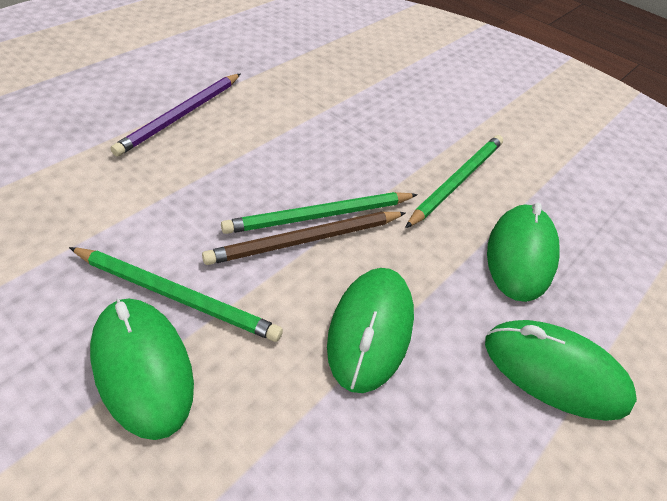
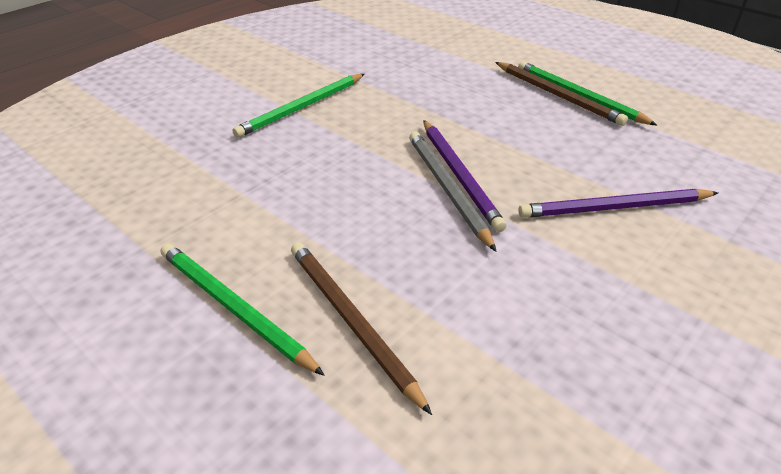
brown pencil: [202,211,405,265] = 1 -> [291,242,432,415] [495,62,628,126] = 2
green mouse: [90,298,194,440] [327,268,414,393] [485,320,637,421] [487,203,560,302] = 4 -> none = 0
grey pencil: none = 0 -> [409,132,497,252] = 1
purple pencil: [110,74,240,157] = 1 -> [423,120,506,232] [518,189,718,218] = 2

